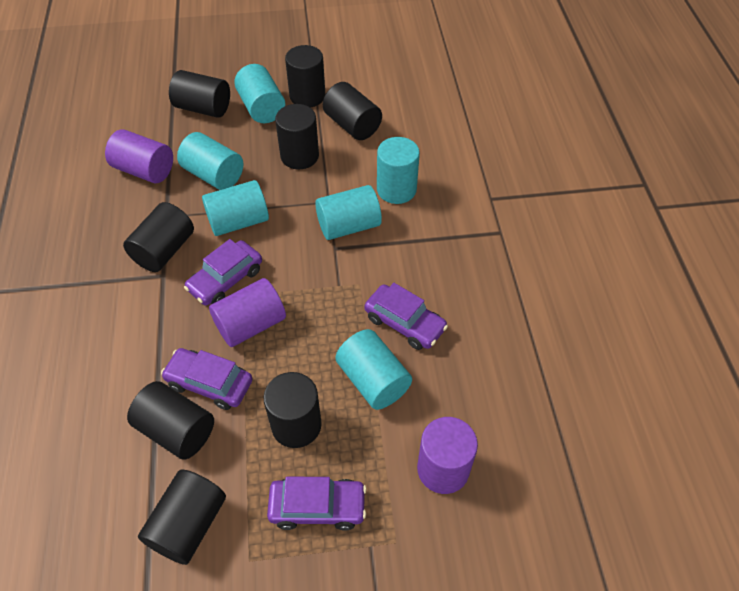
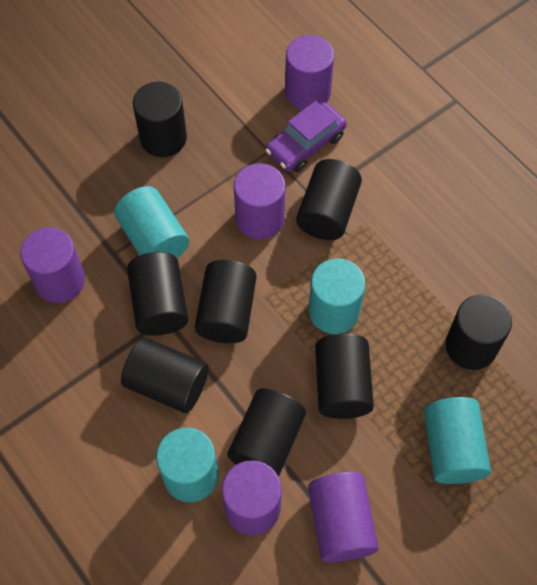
purple car: [161,348,253,410] [184,239,262,306] [267,476,367,531] [364,283,448,350] = 4 -> [265,101,347,172] = 1
purple cylinder: [105,129,173,183] [209,278,286,347] [417,417,478,494] = 3 -> [20,227,85,303] [222,460,282,535] [234,163,286,239] [285,35,334,110] [308,472,379,562] = 5
turquoise cylinder: [177,132,243,190] [202,180,269,236] [234,64,285,123] [315,185,382,240] [336,329,412,410] [377,137,420,204] = 6 -> [114,186,189,258] [156,427,218,502] [309,258,365,334] [424,397,491,484] = 4

